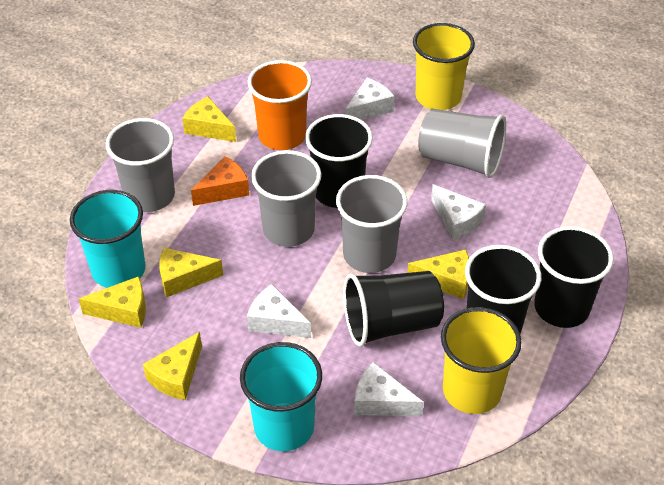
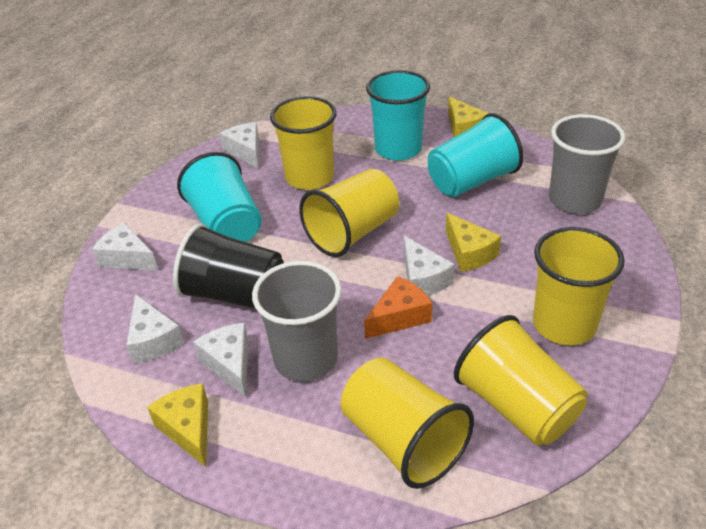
black cup: [305,114,373,208] [343,271,444,347] [465,245,541,334] [534,226,614,328] = 4 -> [173,224,284,309] = 1
grey cup: [106,118,175,212] [251,150,321,247] [336,175,408,273] [418,109,506,178] = 4 -> [252,261,342,382] [549,114,625,214] = 2
orange cup: [248,60,312,150] = 1 -> none = 0
turquoise cup: [70,190,146,288] [240,342,322,451] = 2 -> [177,152,262,242] [366,70,430,160] [428,113,523,197] = 3
white cheese: [247,284,311,338] [345,78,395,120] [354,362,424,416] [431,184,486,240] = 4 -> [92,222,158,271] [126,294,184,364] [193,323,248,397] [220,122,259,169] [404,236,455,296] = 5
yellow cheese: [79,276,146,328] [143,332,202,400] [159,248,223,297] [182,97,236,142] [407,249,469,300] = 5 -> [147,383,208,467] [446,213,501,272] [448,97,489,137] = 3
yellow cup: [413,23,475,110] [441,307,522,414] = 2 -> [270,96,337,190] [299,169,399,257] [341,358,474,489] [454,315,588,446] [533,227,625,345] = 5

